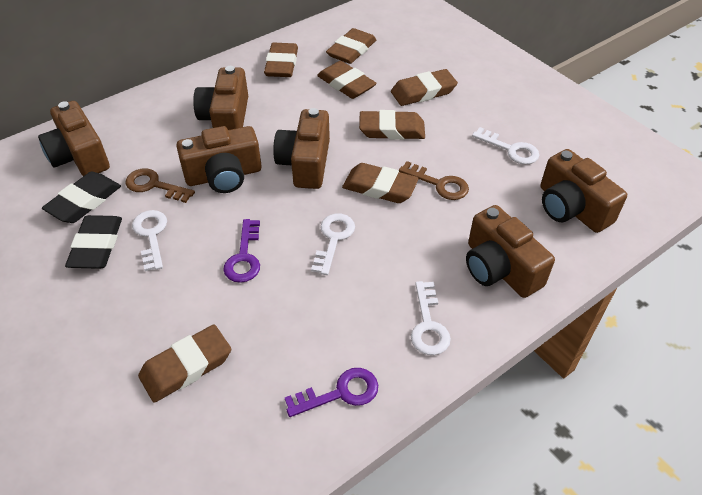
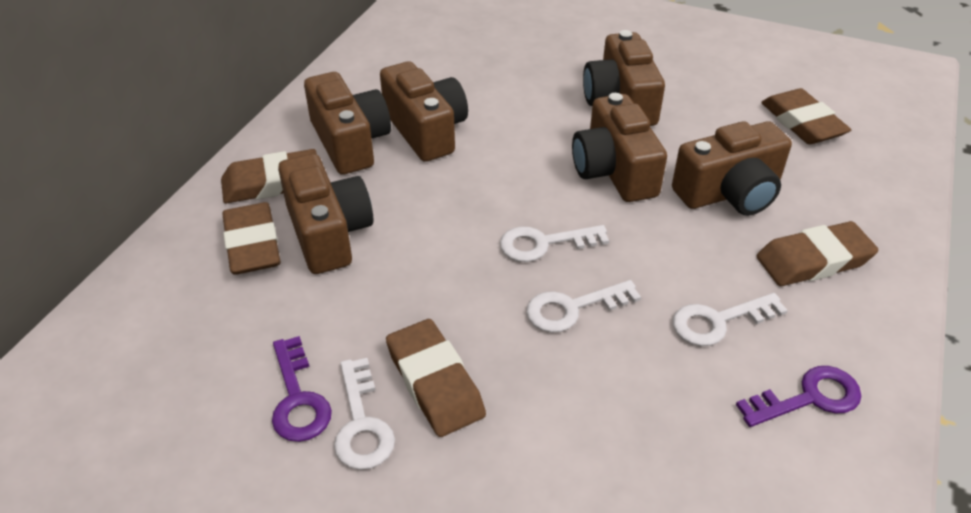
black eraser: [42,172,121,223] [65,215,122,269] = 2 -> none = 0
brown eraser: [138,325,231,403] [264,43,298,77] [317,61,377,99] [326,28,376,64] [342,163,419,203] [359,110,425,140] [391,69,458,106] = 7 -> [221,149,317,203] [222,202,281,275] [386,319,486,437] [757,221,878,286] [761,88,851,144] = 5
brown key: [126,168,195,203] [399,161,469,200] = 2 -> none = 0

